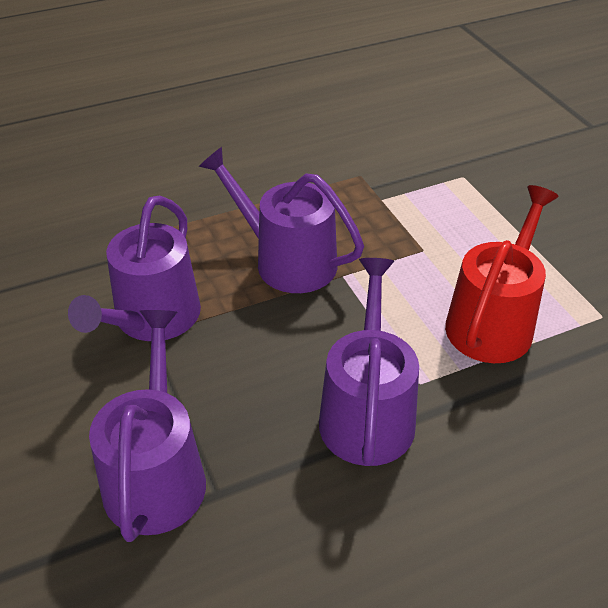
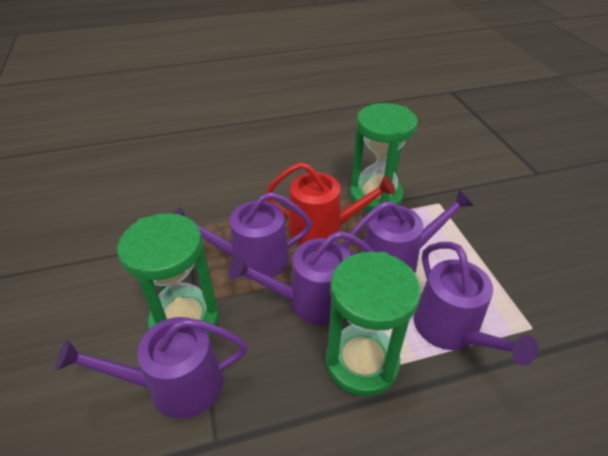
green hourglass: none = 0 -> [117,213,219,337] [326,252,421,396] [350,103,418,212] = 3
purple watering can: [68,196,201,341] [89,310,206,542] [199,147,364,293] [319,258,419,466] = 4 -> [55,317,248,419] [174,192,312,280] [229,231,374,325] [342,189,474,273] [414,242,538,366] = 5

